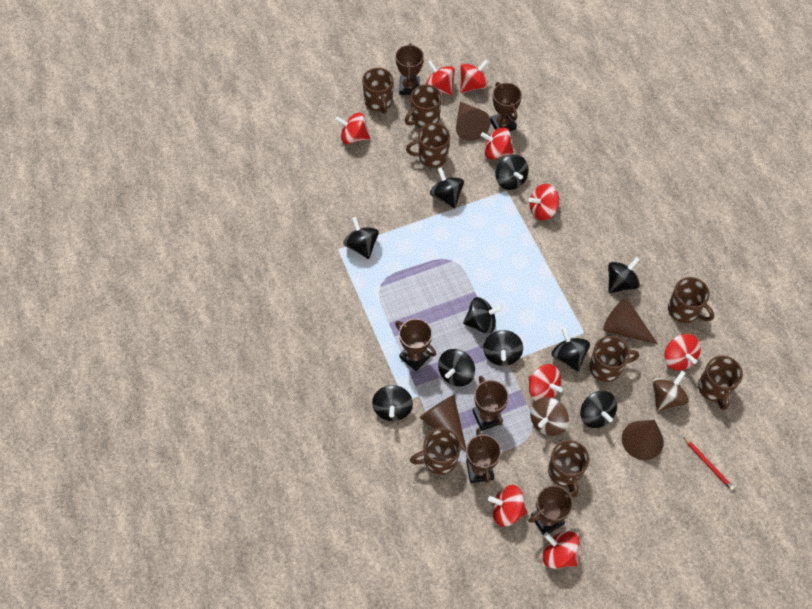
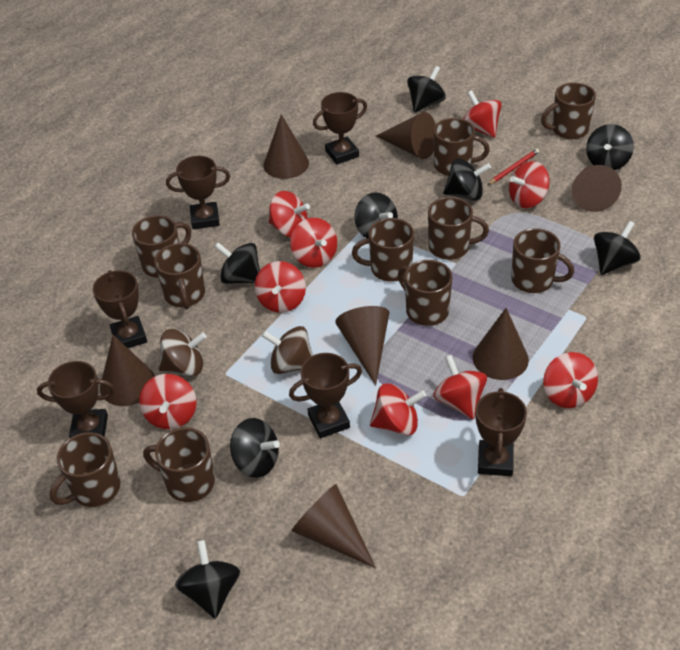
black spinning top: [343,217,379,259] [372,385,413,421] [430,167,464,208] [438,349,475,387] [463,297,503,334] [483,330,523,366] [495,154,529,190] [552,327,590,371] [580,391,617,428] [608,257,640,293] = 10 -> [175,540,240,619] [214,242,260,284] [230,418,280,478] [354,192,398,238] [407,66,446,113] [443,158,491,201] [586,124,634,170] [594,221,641,275] = 8
brown cone: [419,395,466,452] [456,101,491,141] [603,298,658,344] [622,420,664,460] = 4 -> [100,335,155,406] [264,114,309,179] [292,484,376,568] [335,306,390,386] [376,112,436,159] [473,308,529,380] [572,165,622,212] = 7
brown mug: [362,68,393,114] [405,84,442,128] [406,123,450,168] [410,428,461,475] [548,440,590,497] [589,336,639,382] [668,277,714,323] [698,355,743,410] = 8 -> [50,432,121,507] [132,215,191,278] [143,427,215,502] [154,243,205,309] [352,218,414,282] [398,260,452,326] [428,197,489,260] [434,118,490,176] [511,228,574,293] [541,82,596,139] = 10

